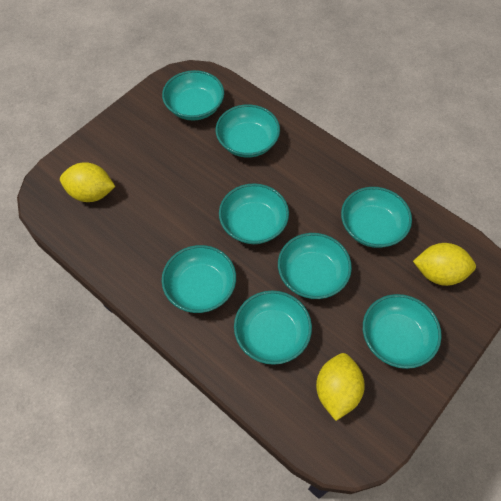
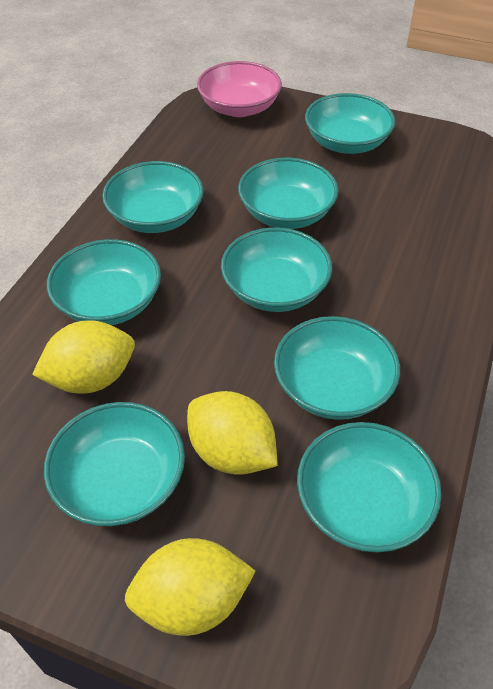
pink bowl: none = 0 -> [197,61,282,117] = 1

